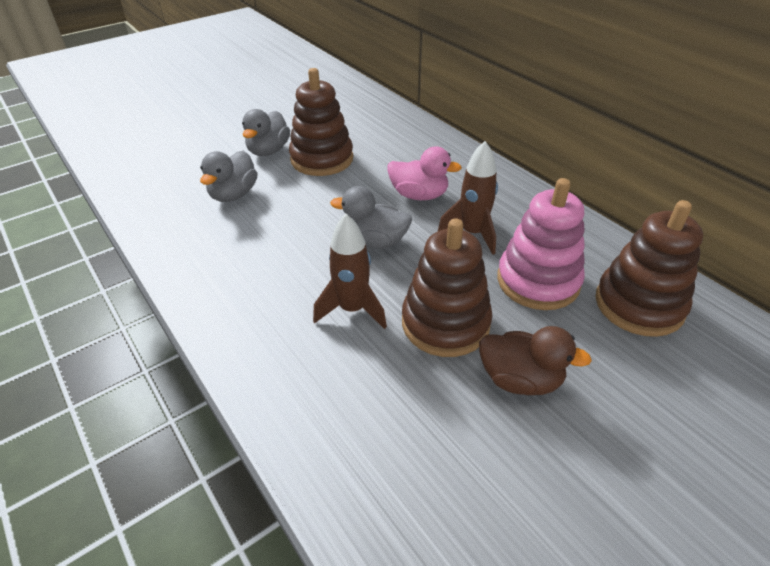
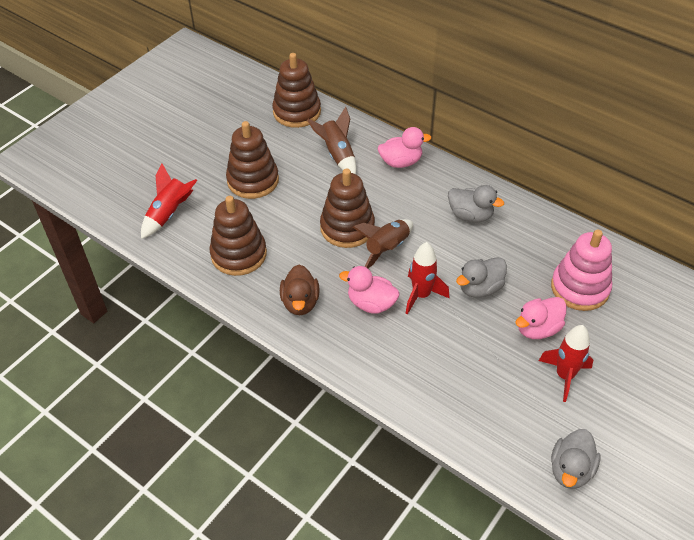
brown stacking toy: [289,68,353,176] [402,218,493,357] [596,200,703,337] = 3 -> [210,196,267,276] [226,121,279,199] [272,53,321,128] [320,169,375,248] = 4
pink duck: [387,146,462,200] = 1 -> [339,266,400,314] [378,127,431,168] [515,297,567,339] = 3
red rocket: none = 0 -> [141,164,198,239] [406,242,449,314] [539,325,593,402] = 3

